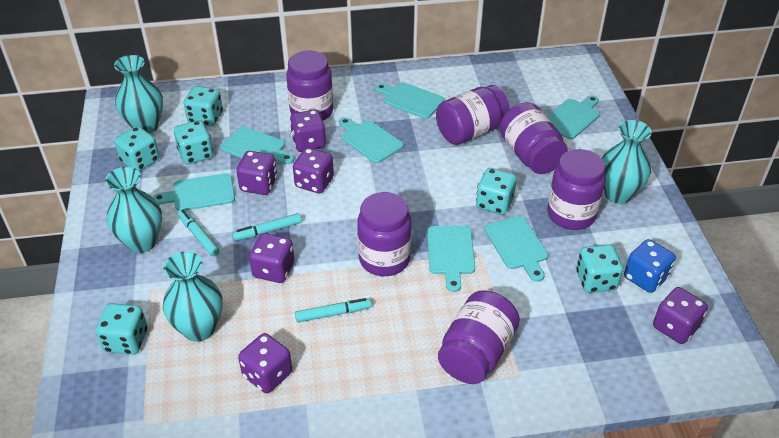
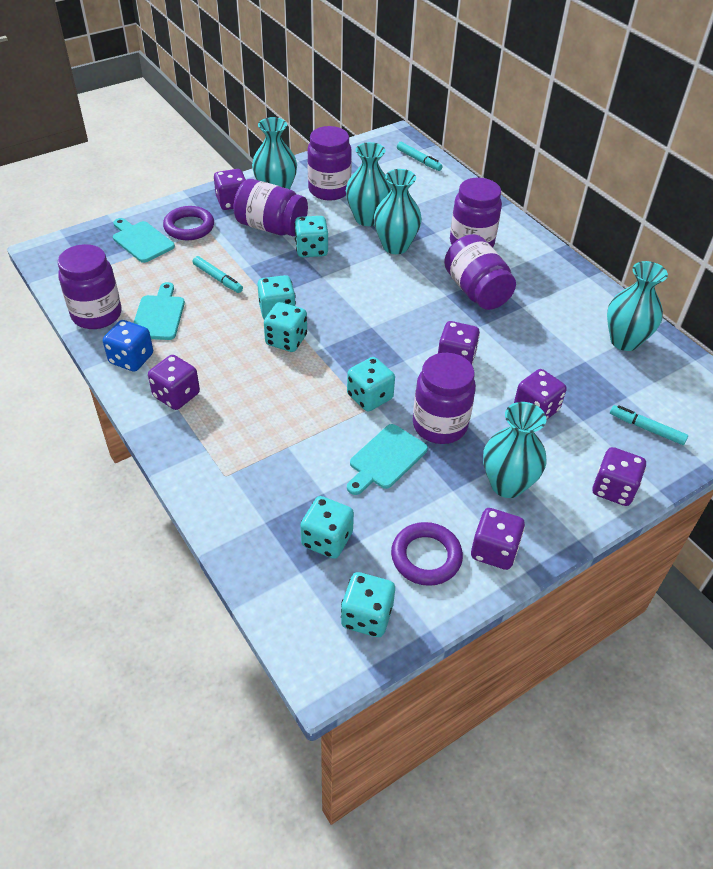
purple ring: none = 0 -> [163,206,214,240] [391,522,463,586] = 2
turquoise cutting board: [153,173,235,211] [221,126,294,164] [339,117,404,163] [375,83,444,119] [427,226,475,292] [484,216,548,282] [547,95,600,139] = 7 -> [113,218,175,263] [133,282,185,340] [347,424,428,495] = 3
turquoise vase: [105,167,162,253] [114,55,163,134] [163,251,223,342] [602,120,652,204] = 4 -> [252,117,297,189] [346,142,392,226] [374,169,422,254] [483,402,546,498] [607,261,668,351] = 5

